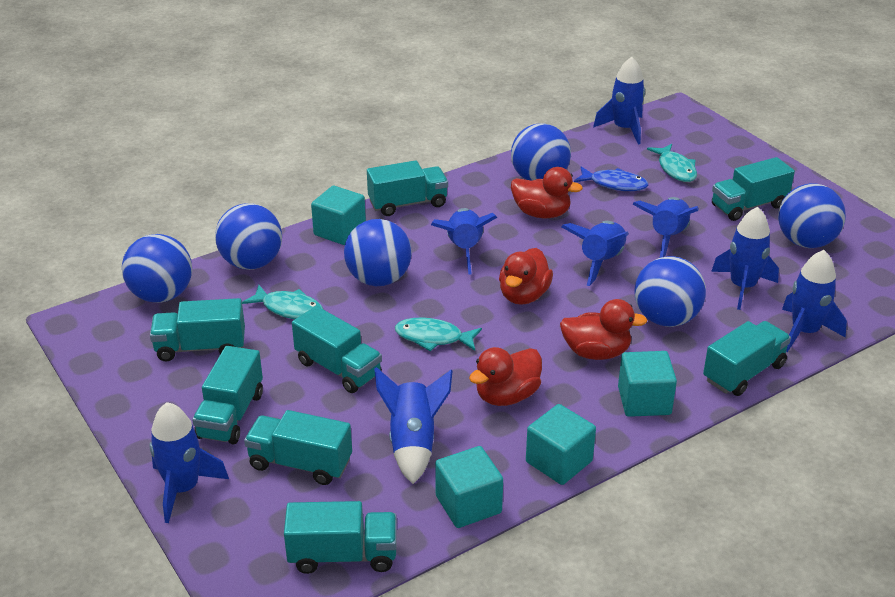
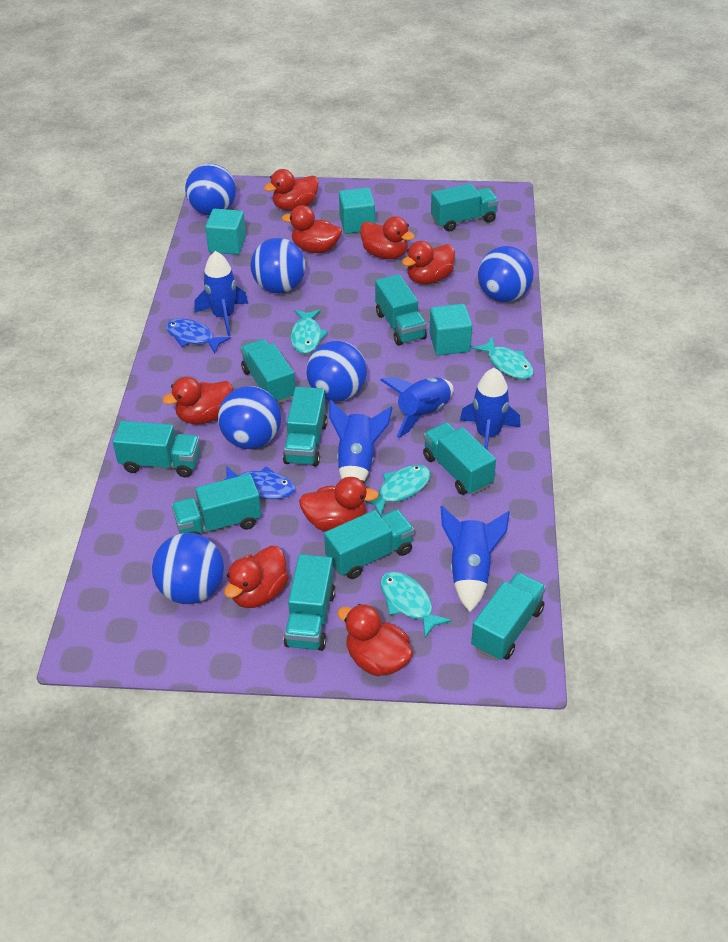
blue fish: [574,167,648,191] = 1 -> [166,318,231,353] [224,466,295,499] = 2
blue rocket: [149,402,229,523] [374,367,452,484] [431,208,497,275] [561,221,629,286] [593,57,645,144] [632,197,699,258] [711,207,779,310] [782,250,847,352] = 8 -> [194,251,248,336] [329,400,393,482] [380,376,454,438] [441,506,510,612] [460,368,521,450] = 5
red duck: [469,347,542,406] [499,248,553,305] [511,167,583,218] [560,299,648,360] = 4 -> [163,377,233,424] [224,546,289,608] [264,169,319,211] [282,205,342,253] [299,477,379,531] [337,604,413,676] [360,216,415,259] [402,241,455,284] = 8
turquoise cube: [311,186,366,245] [435,446,503,528] [526,404,596,485] [618,351,677,417] = 4 -> [205,209,246,255] [339,188,375,234] [429,304,472,356] = 3
turquoise fish: [242,285,324,319] [395,317,482,351] [647,144,697,182] = 3 -> [290,310,328,354] [364,465,431,516] [380,572,452,638] [472,337,534,379] = 4
turquoise truck: [150,298,245,361] [192,346,263,445] [244,410,352,485] [284,501,397,574] [292,306,382,393] [367,160,448,216] [703,321,791,396] [712,157,795,221] = 8 -> [113,421,200,477] [172,474,261,535] [241,339,295,404] [283,387,327,467] [284,554,335,651] [324,509,414,579] [375,274,427,346] [423,422,496,495] [431,183,498,232] [471,572,546,661] = 10

